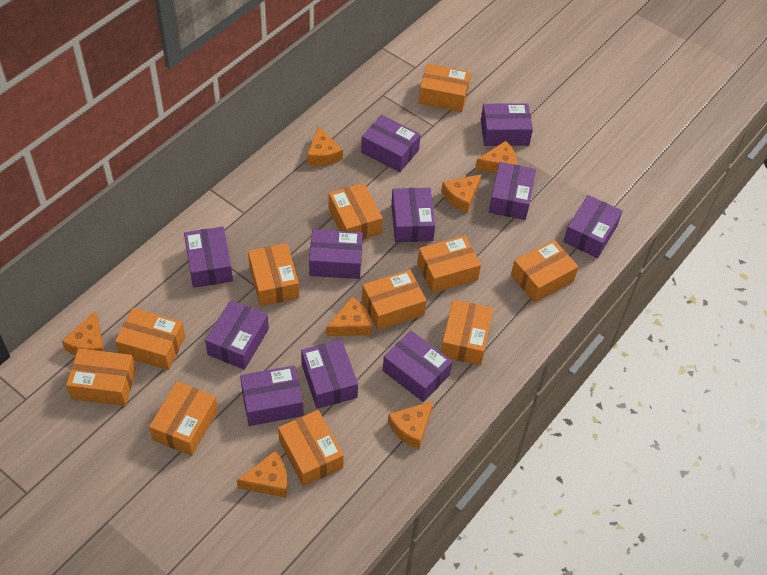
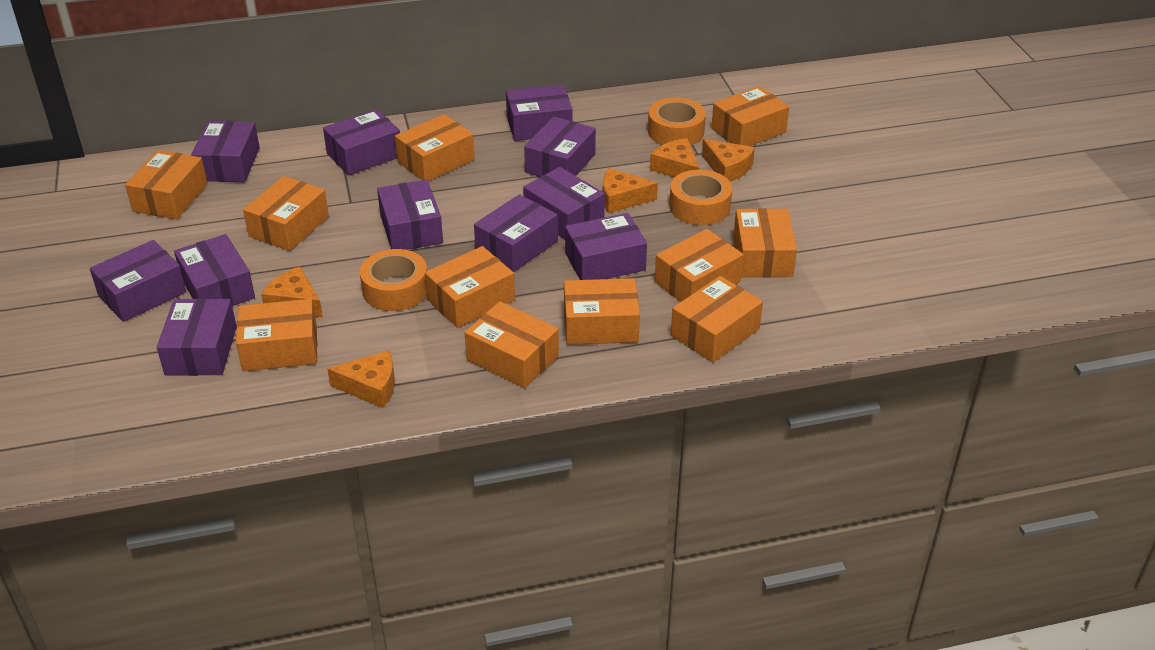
orange cheese: [62,311,104,355] [237,450,288,498] [307,126,343,166] [326,297,372,336] [388,401,433,449] [441,174,482,213] [475,141,517,173] = 7 -> [261,266,323,318] [327,351,395,408] [603,168,658,213] [650,138,699,178] [702,139,755,182] = 5
orange tape: none = 0 -> [360,249,427,311] [648,97,706,145] [669,170,732,225] = 3

